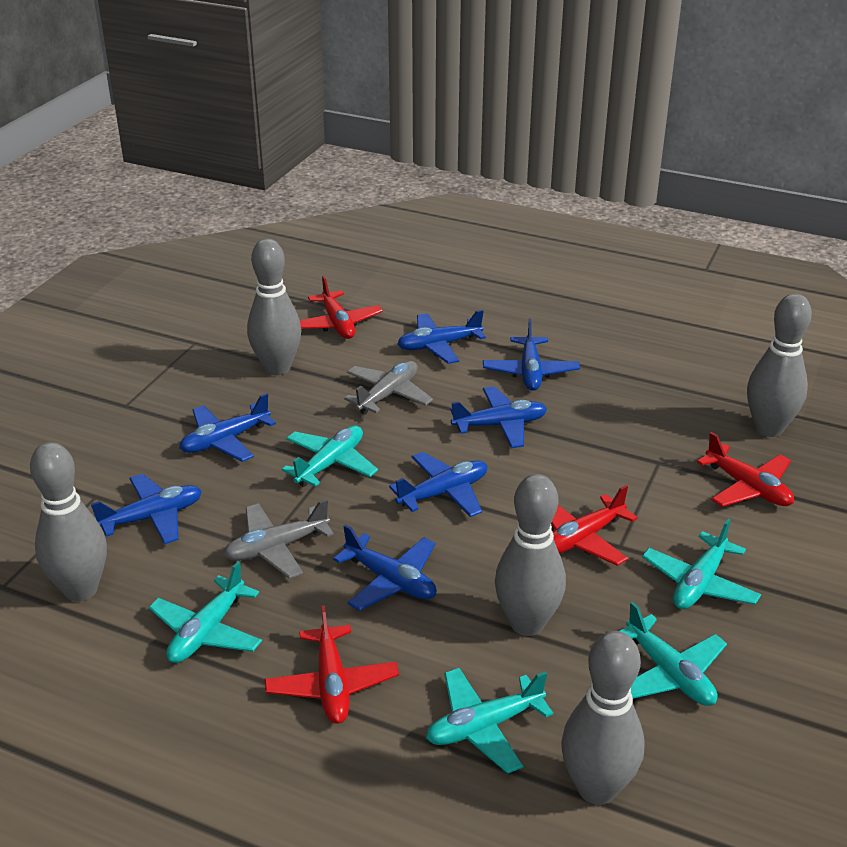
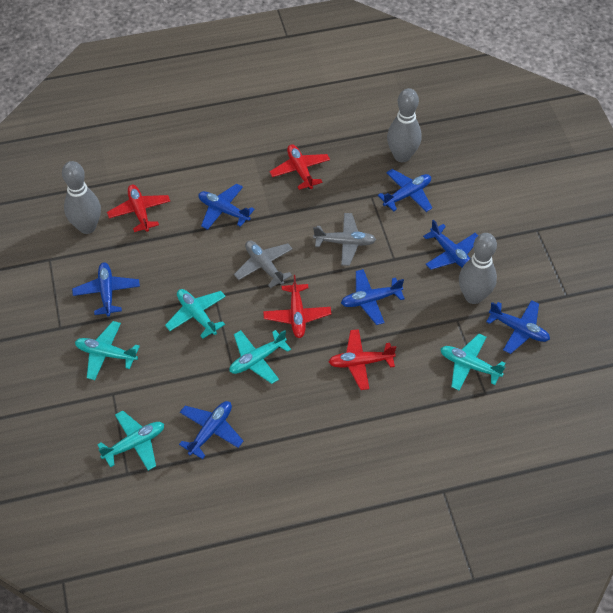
grey bowling pin: [30,442,107,601] [247,239,301,375] [495,474,566,636] [561,631,645,805] [747,294,812,437] = 5 -> [62,161,101,234] [387,88,422,162] [459,233,497,304] = 3

